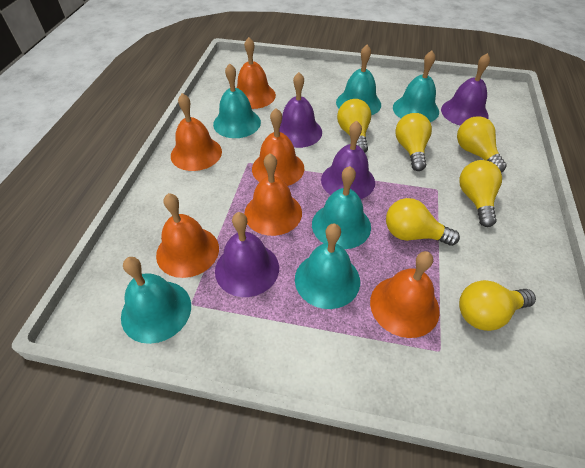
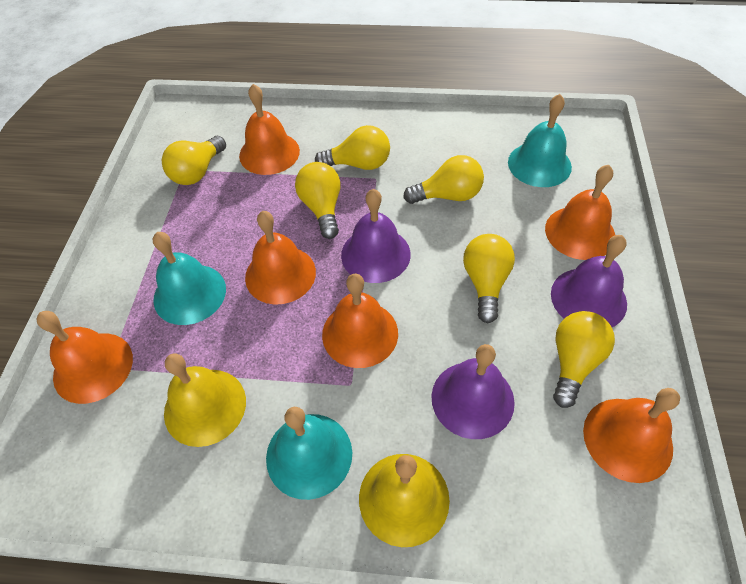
purple bell: [215,212,279,297] [280,72,322,148] [321,121,375,199] [441,53,490,126] = 4 -> [341,189,411,283] [431,344,515,439] [551,235,627,327] = 3
turquoise bell: [121,257,191,344] [213,63,261,138] [295,223,360,309] [312,166,371,249] [336,45,381,115] [393,51,439,122] = 6 -> [153,232,226,325] [266,407,352,500] [508,94,572,187] = 3
yellow bell: none = 0 -> [164,353,246,447] [359,454,450,547] = 2

